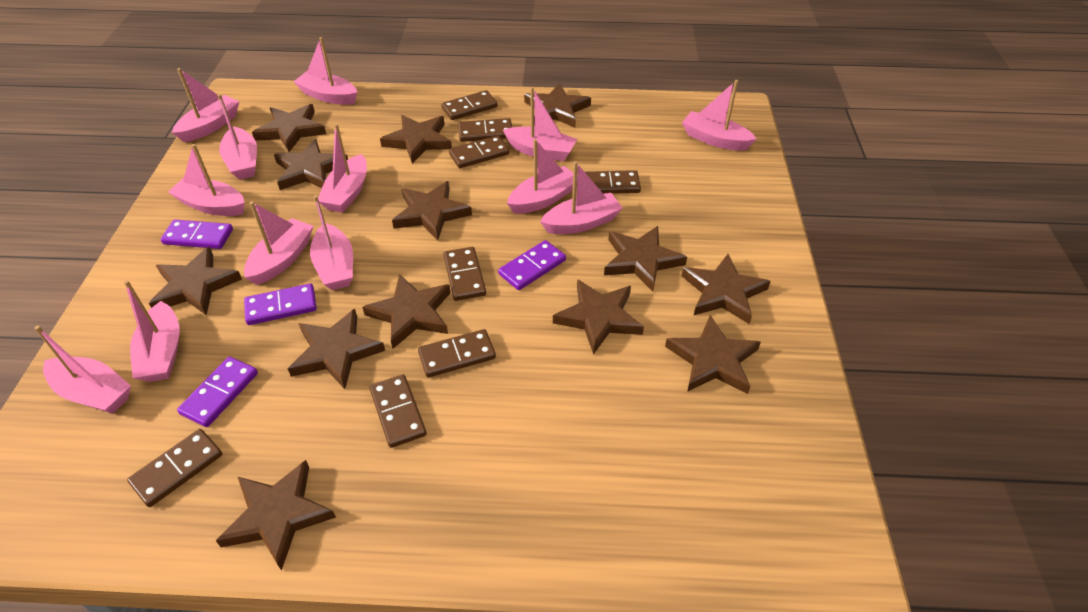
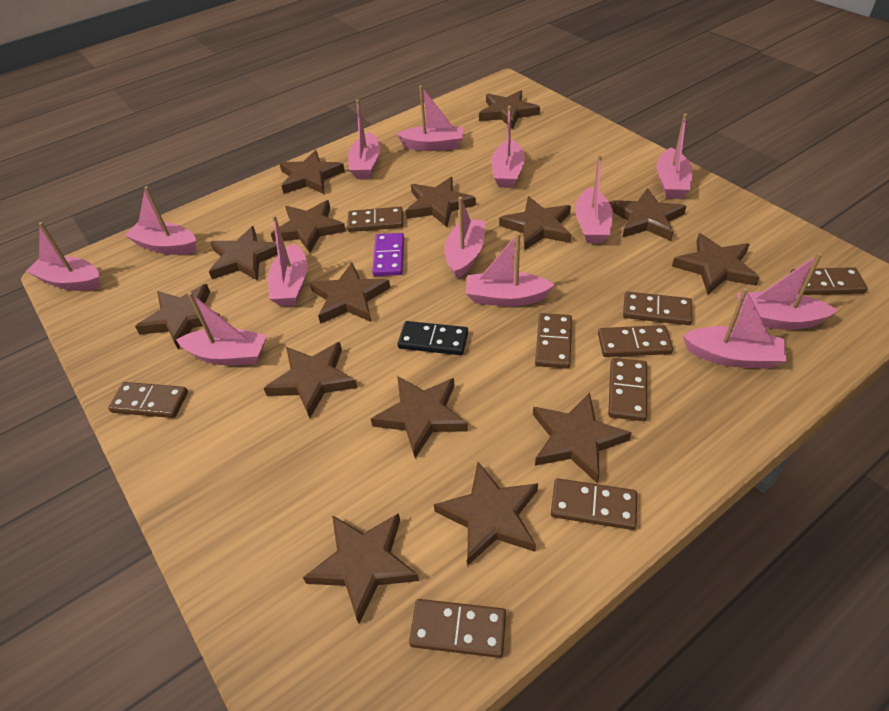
black domino: none = 0 -> [398,321,468,355] = 1
brown domino: [127,429,222,507] [369,374,427,448] [418,329,496,378] [441,90,498,120] [443,247,486,301] [449,135,509,168] [458,118,512,142] [585,170,641,194] = 8 -> [108,382,188,418] [347,207,403,232] [409,599,506,658] [535,313,572,369] [551,478,637,530] [598,325,673,357] [608,358,647,421] [623,292,692,325] [790,267,868,295] = 9
brown star: [149,247,242,316] [216,460,336,571] [252,104,326,152] [274,139,348,190] [288,309,385,389] [362,274,451,348] [380,115,452,164] [392,181,472,241] [524,83,591,128] [553,279,644,355] [604,226,687,292] [665,315,761,394] [682,254,771,324] = 13 -> [135,284,220,349] [209,226,278,281] [264,342,357,418] [271,200,346,253] [279,150,345,194] [303,513,419,623] [310,262,390,324] [371,376,468,458] [405,177,476,227] [434,462,538,565] [479,90,540,129] [499,196,571,251] [533,393,631,484] [610,188,686,241] [672,233,760,295] = 15
purple domino: [161,220,233,249] [177,357,258,427] [244,283,317,325] [498,240,566,290] = 4 -> [372,233,404,276] = 1

